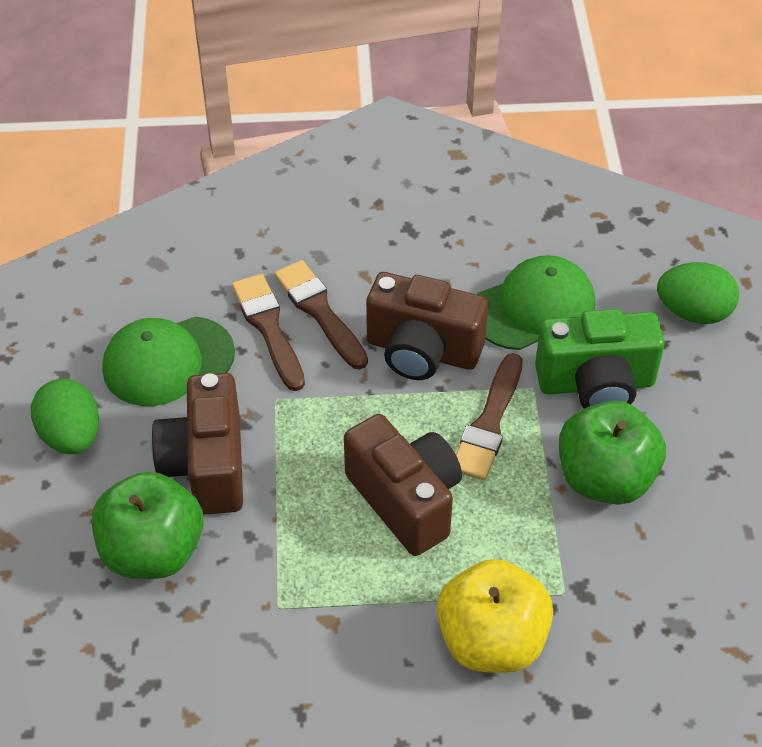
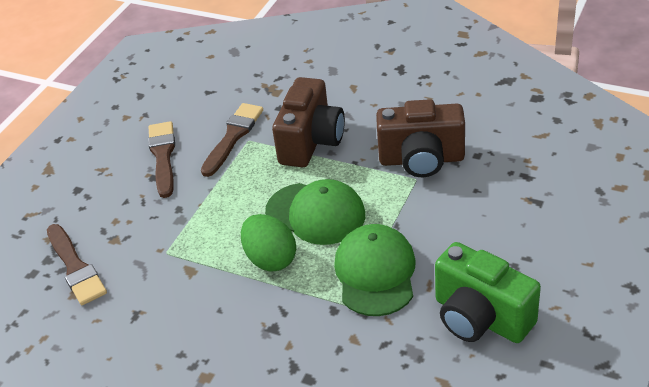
brown camera: [151,373,243,515] [344,414,462,556] [366,272,488,380] = 3 -> [272,77,345,167] [376,99,465,177] = 2
green apple: [92,471,203,579] [559,401,666,504] = 2 -> none = 0
green egg: [31,379,99,454] [657,262,739,324] = 2 -> [241,214,296,272] = 1
yellow apple: [437,559,553,673] = 1 -> none = 0

